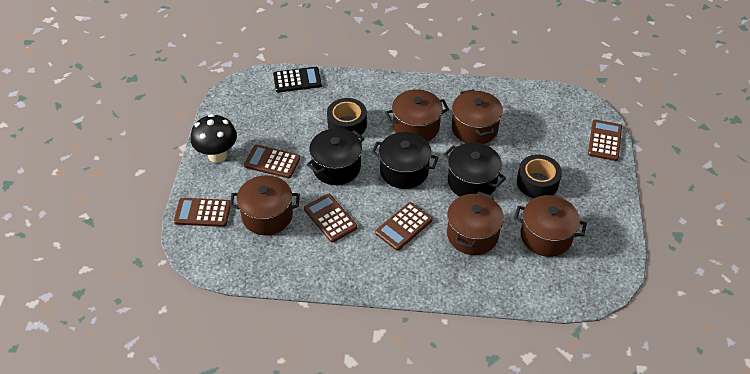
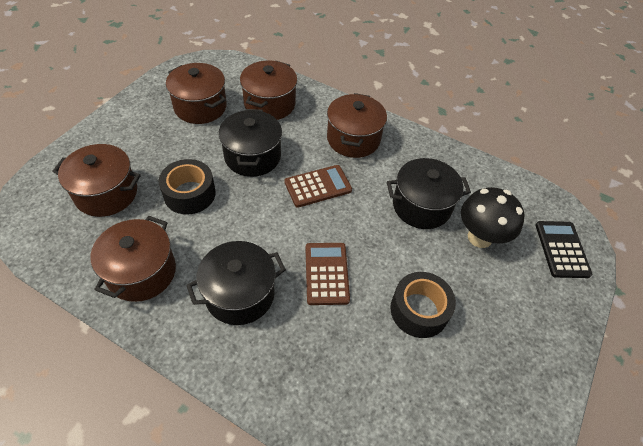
brown calculator: [174,198,230,227] [244,145,300,178] [304,194,357,243] [375,202,433,251] [588,120,622,161] = 5 -> [285,165,352,208] [305,243,350,305] = 2

